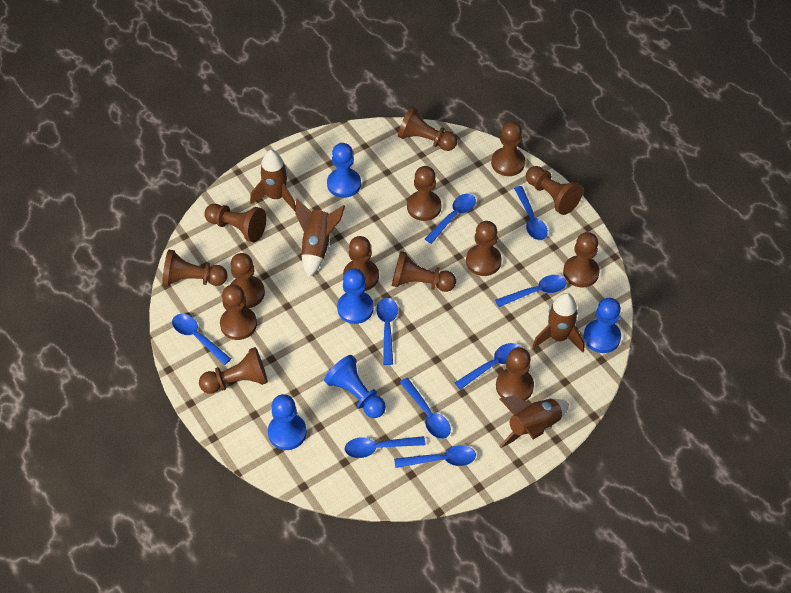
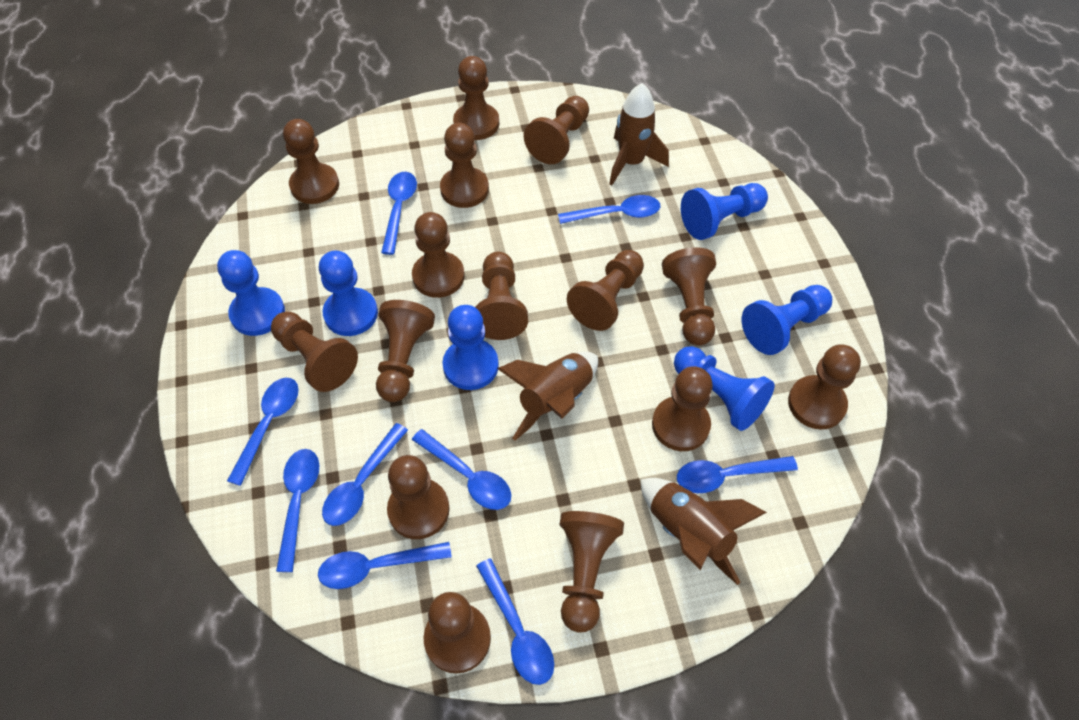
blue pawn: [268,394,307,450] [324,355,386,418] [327,143,361,198] [337,268,374,324] [584,298,621,353] = 5 -> [217,250,285,336] [319,251,378,336] [442,305,499,390] [674,346,775,431] [681,183,768,240] [742,285,832,355] = 6
brown pawn: [162,250,227,286] [199,347,268,394] [205,204,266,242] [220,284,257,340] [230,253,265,308] [343,236,379,291] [392,251,456,292] [398,106,457,151] [407,166,441,221] [466,221,502,276] [491,121,525,176] [496,347,534,401] [526,166,583,215] [563,232,600,288] = 14 -> [271,311,358,392] [283,119,339,204] [376,300,435,402] [387,455,449,539] [412,212,465,298] [424,592,491,674] [440,123,489,208] [453,56,499,140] [475,251,528,340] [524,96,589,164] [560,511,624,632] [567,250,644,331] [652,366,713,451] [662,247,716,346] [788,344,861,430] = 15
brown rocket: [250,150,296,211] [295,199,345,278] [499,396,569,448] [532,293,584,352] = 4 -> [497,352,598,441] [609,83,669,186] [641,478,767,585] = 3

